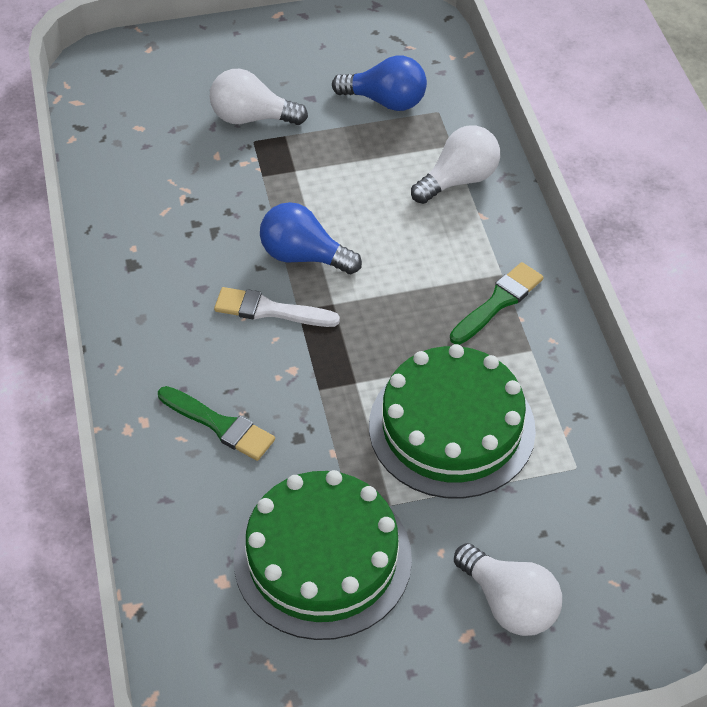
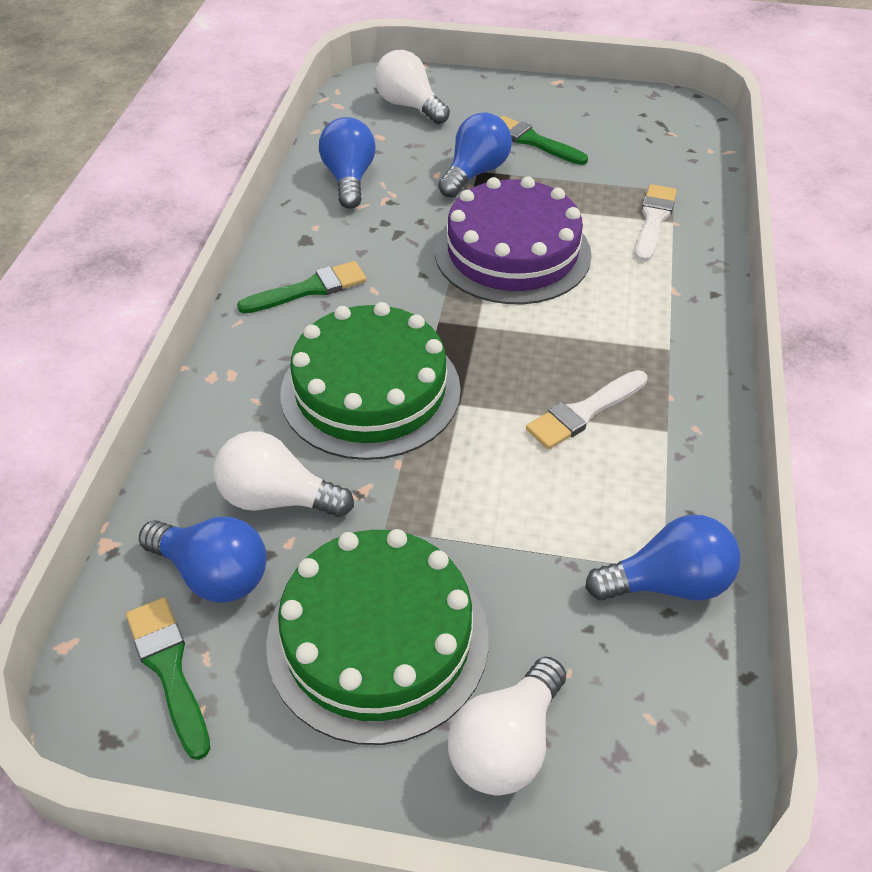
blue light bulb: [260,202,362,274] [332,55,427,111] = 2 -> [139,517,267,603] [319,117,376,209] [438,113,512,198] [585,515,740,601] = 4
green brush: [158,386,275,461] [450,262,543,345] = 2 -> [126,597,210,760] [237,261,367,314] [500,116,588,165] = 3
purple cake: none = 0 -> [435,176,592,304] = 1
white brush: [214,287,340,327] = 1 -> [526,370,648,449] [635,184,677,262] = 2

